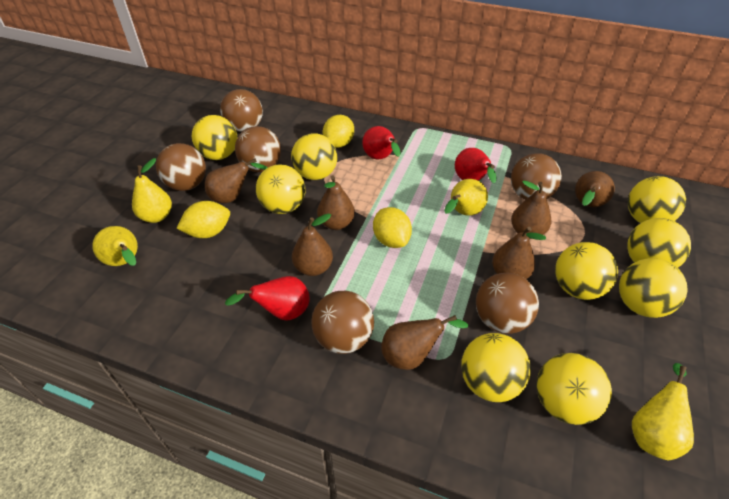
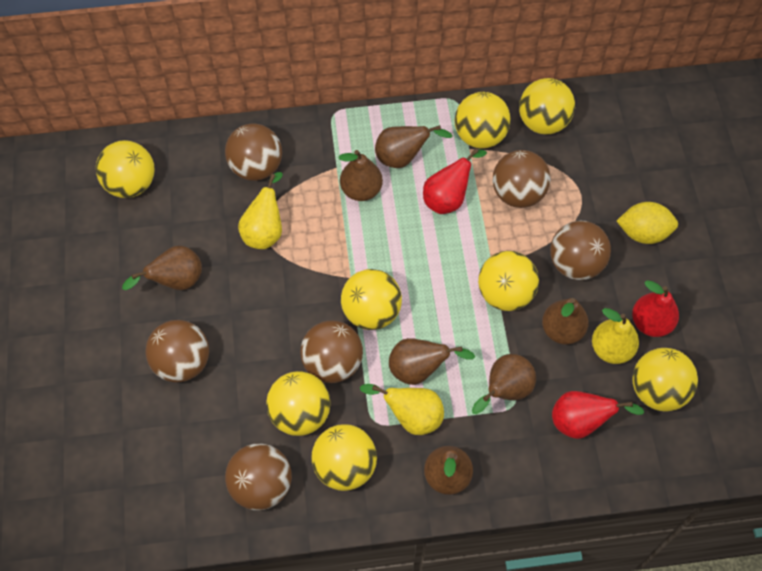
yellow ball: [192,115,237,160] [256,164,306,214] [291,133,337,180] [461,333,531,402] [536,353,612,425] [555,242,618,300] [619,258,688,318] [627,218,691,268] [628,176,686,223] = 9 -> [96,140,155,198] [266,371,331,436] [311,424,377,491] [341,269,402,330] [455,92,511,149] [478,251,539,311] [519,78,575,134] [633,348,698,411] = 8
yellow lemon: [176,201,230,238] [323,115,354,148] [373,207,412,248] = 3 -> [617,202,678,244] = 1
yellow pear: [92,226,138,266] [132,158,172,223] [444,179,488,216] [632,363,694,460] = 4 -> [238,172,283,249] [360,384,444,435] [592,308,639,364] = 3

